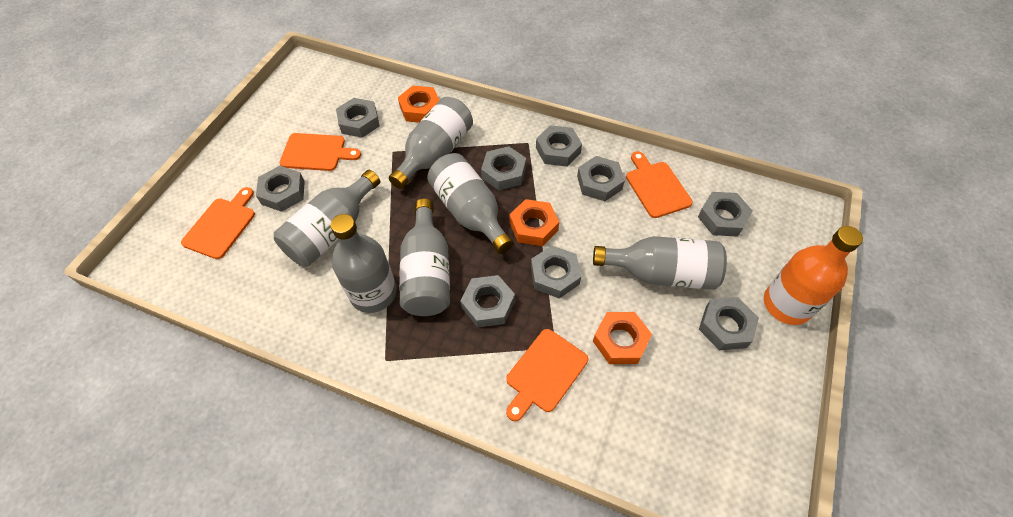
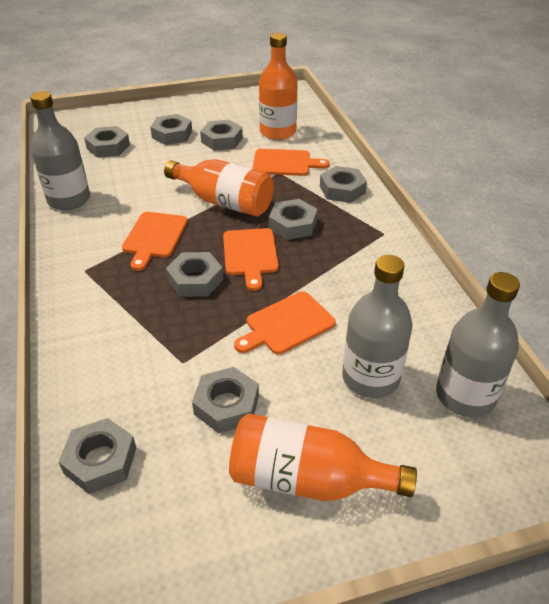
grey bottle: [274,170,380,267] [330,214,397,313] [389,97,473,189] [399,198,450,316] [427,153,514,254] [593,236,727,290] = 6 -> [30,91,90,210] [342,255,413,398] [436,272,520,417] = 3
grey nut: [256,166,305,212] [336,98,380,138] [460,275,515,328] [481,146,526,190] [531,246,581,298] [536,125,582,167] [577,156,625,201] [698,192,753,237] [699,297,759,350] = 9 -> [59,418,136,494] [84,126,130,158] [150,114,192,145] [166,252,223,297] [192,367,259,433] [200,120,243,151] [269,199,318,240] [320,166,367,203] = 8
orange bottle: [764,226,863,325] = 1 -> [164,159,274,216] [229,414,417,501] [259,33,298,140] = 3
orange nut: [398,85,440,123] [509,199,559,246] [593,312,652,364] = 3 -> none = 0

